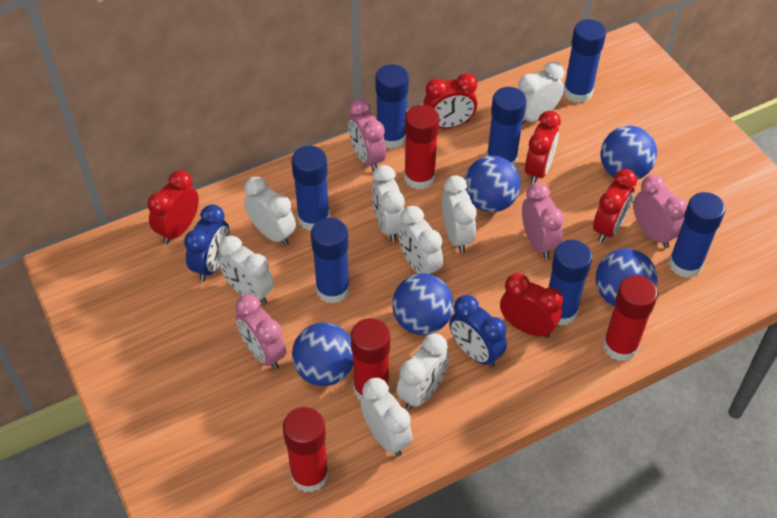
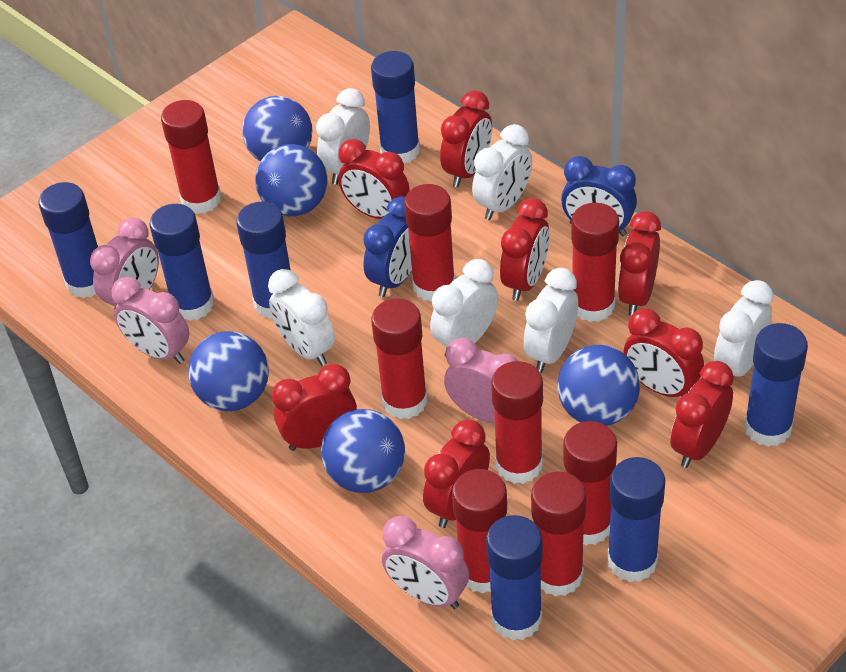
red clock: [147,170,199,244] [423,73,477,129] [500,273,563,338] [525,111,561,184] [593,169,637,243] = 5 -> [272,364,357,451] [338,139,409,219] [423,419,490,528] [440,91,492,187] [500,198,550,301] [618,211,661,316] [623,308,704,397] [671,361,734,468] = 8
red glue stick: [283,407,329,492] [350,318,390,400] [404,105,439,190] [603,275,658,361] = 4 -> [161,100,221,214] [371,298,427,419] [404,184,455,302] [452,469,507,594] [491,361,543,484] [531,471,586,597] [563,421,617,545] [571,203,619,322] = 8
white clock: [219,236,274,305] [244,177,296,246] [360,378,412,456] [372,165,405,242] [396,334,449,410] [398,206,443,275] [442,175,476,253] [518,62,564,125] = 8 -> [268,269,335,366] [316,88,370,185] [430,259,498,357] [472,124,532,220] [524,268,578,373] [714,280,774,377] = 6

